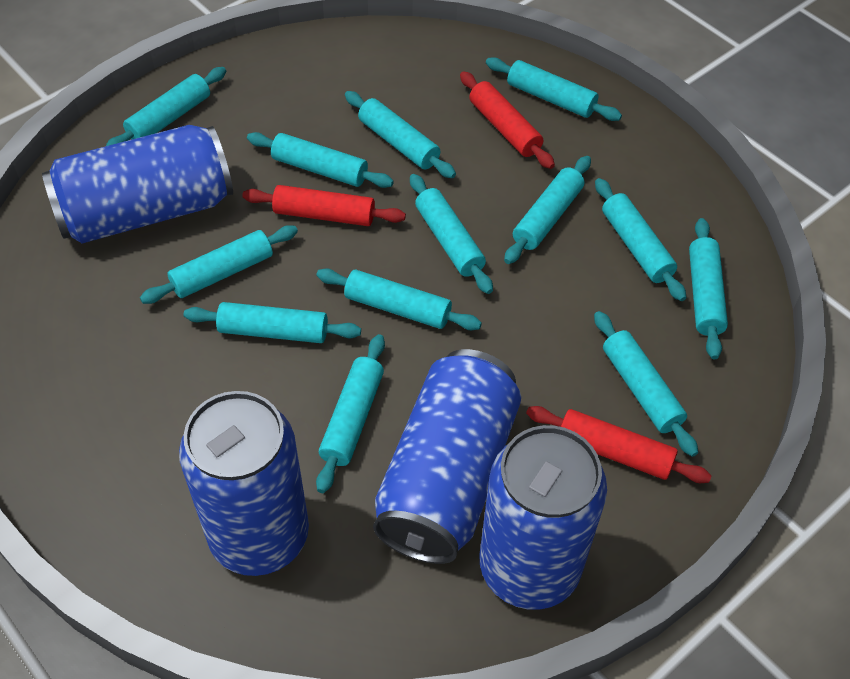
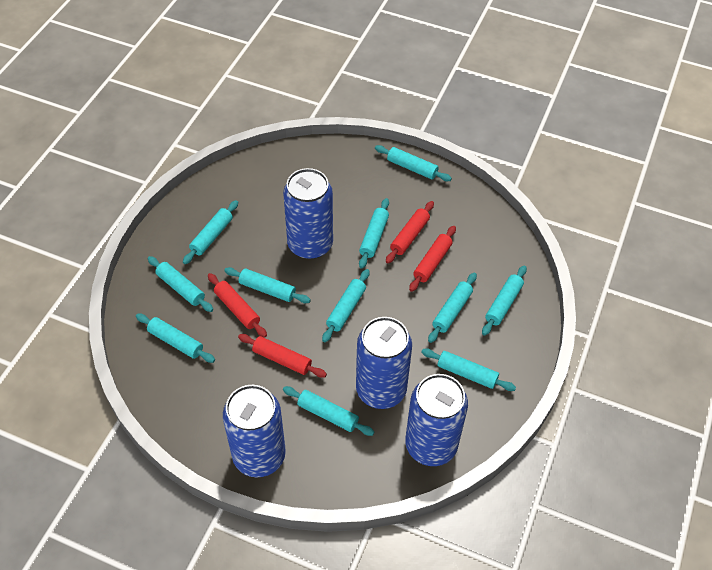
red rolling pin: [242,185,406,226] [460,71,555,169] [526,406,712,483] = 3 -> [208,273,267,338] [238,334,327,378] [386,201,434,264] [409,226,456,292] = 4
turquoise rolling pin: [106,67,226,146] [140,225,298,304] [184,302,361,343] [247,132,394,188] [316,268,482,330] [316,334,385,493] [345,91,456,178] [410,174,493,294] [486,57,622,121] [504,156,591,264] [594,311,698,457] [595,178,686,301] [689,218,728,359] = 13 -> [136,313,215,363] [148,256,213,312] [183,200,238,264] [224,267,311,303] [283,386,374,436] [322,269,369,342] [359,198,389,269] [375,145,452,181] [421,348,516,391] [428,272,477,343] [482,265,527,336] = 11

